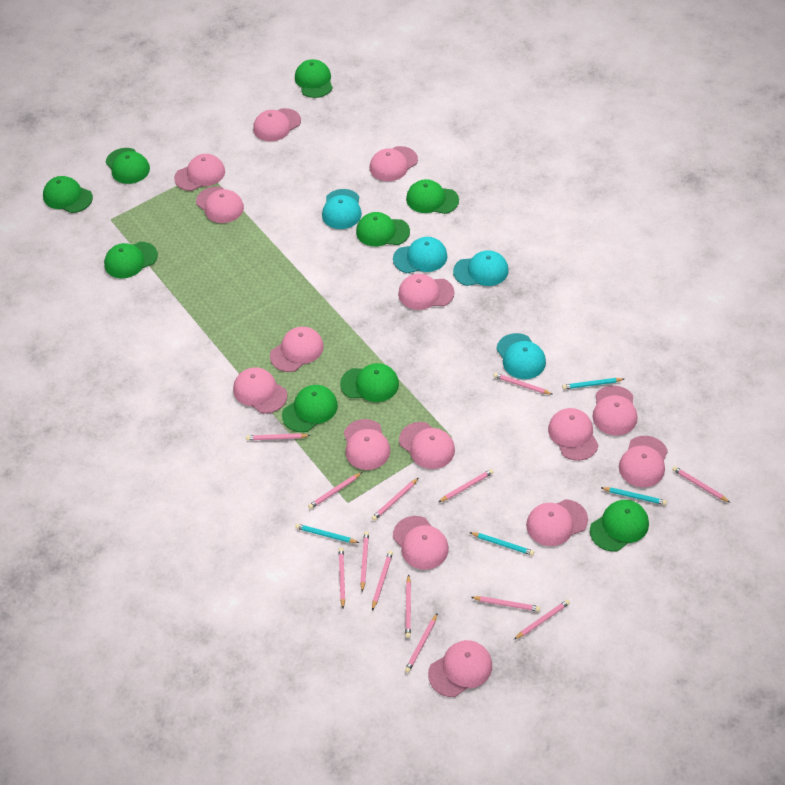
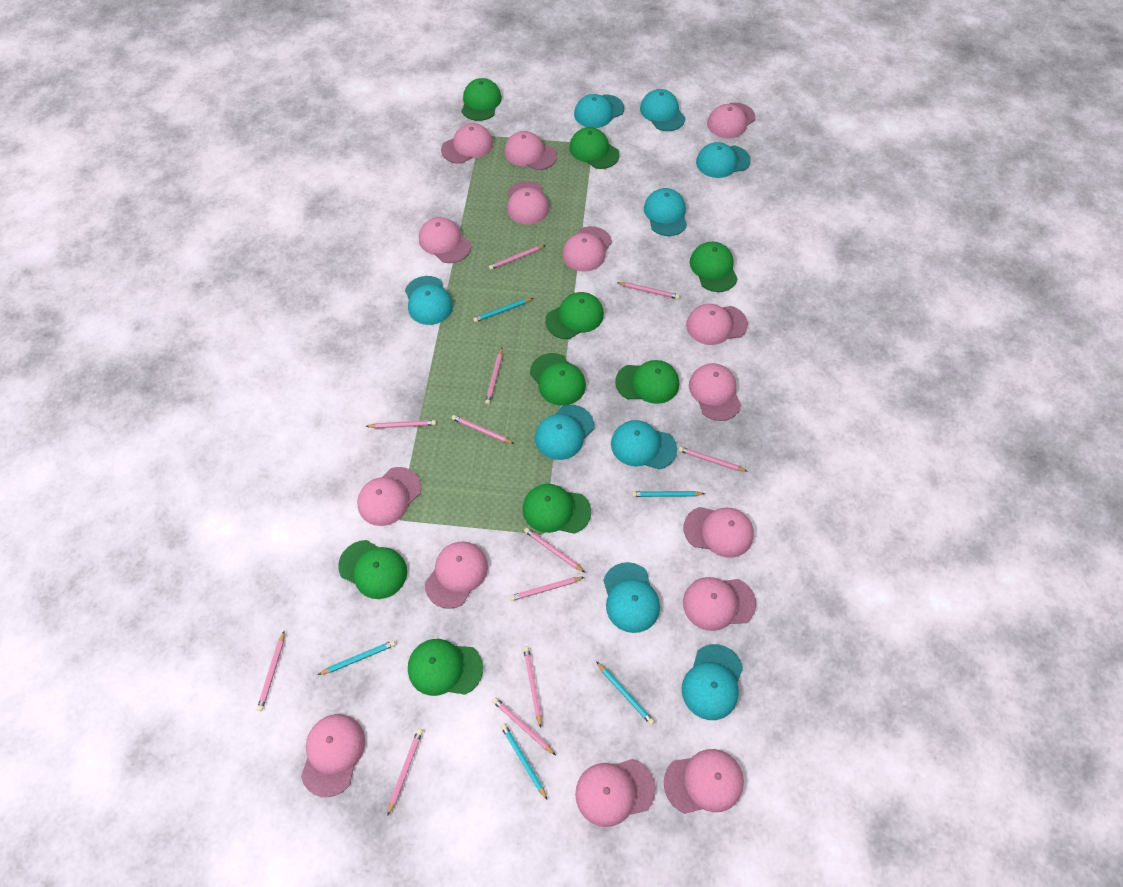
pink pencil: [246,433,311,440] [308,472,362,509] [339,548,345,608] [360,531,369,592] [372,478,419,521] [372,551,393,610] [405,574,411,638] [405,614,437,673] [439,469,494,502] [471,596,540,612] [493,373,553,395] [514,599,570,639] [672,466,731,503] = 13 -> [257,630,285,711] [366,420,436,429] [388,729,423,815] [452,415,514,444] [485,348,503,405] [489,245,546,270] [492,697,556,755] [510,577,584,601] [523,646,542,728] [524,528,585,573] [617,282,680,299] [678,446,748,472] = 12
turquoise cap: [322,189,362,229] [393,237,448,273] [453,250,509,286] [496,333,546,379] = 4 -> [405,276,453,325] [535,405,594,460] [574,94,624,128] [603,562,660,633] [611,420,677,469] [640,89,686,131] [644,188,687,236] [682,644,743,720] [696,142,751,178] = 9
turquoise pencil: [295,524,359,543] [469,532,534,556] [562,378,624,389] [600,487,667,505] = 4 -> [318,640,396,675] [473,298,533,322] [501,723,547,799] [596,661,655,725] [632,491,705,497] = 5

